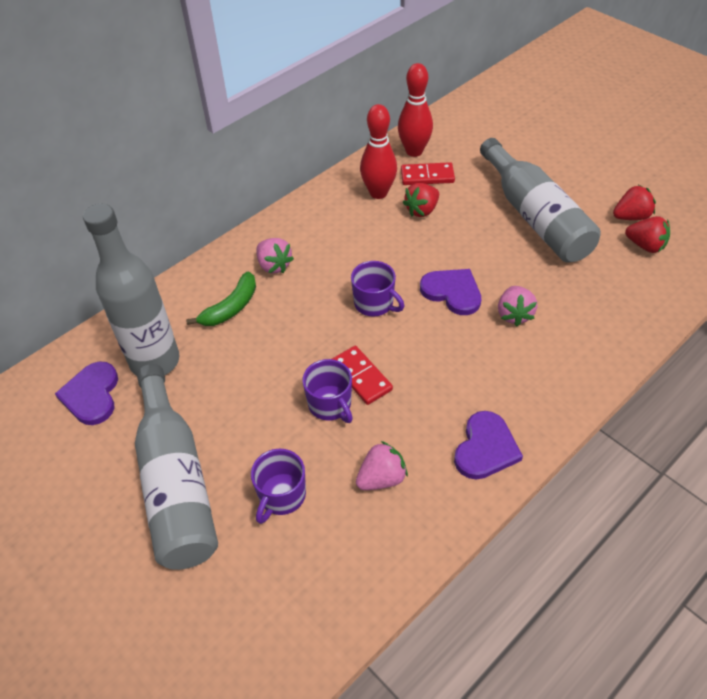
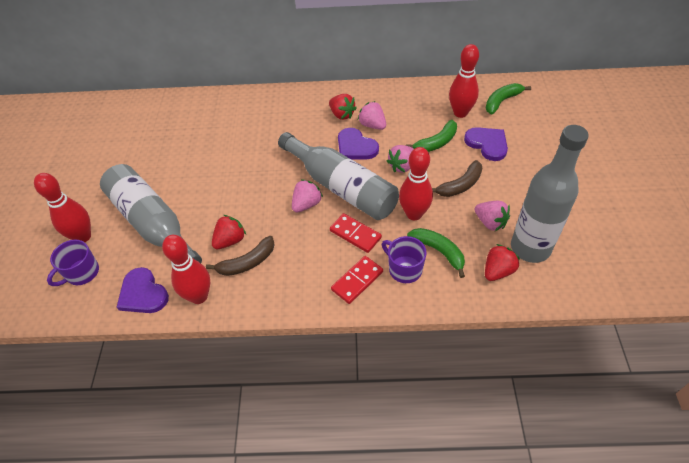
brown banana: none = 0 -> [206,236,275,276] [432,160,482,197] = 2
green banana: [186,272,256,326] = 1 -> [406,120,457,152] [407,228,465,278] [486,83,531,115] = 3
pink strawberry: [256,238,294,273] [356,441,408,490] [498,286,538,326] = 3 -> [292,179,323,213] [358,101,386,130] [387,145,414,173] [475,201,510,231] = 4
purple mug: [251,449,306,524] [302,359,353,423] [351,261,404,317] = 3 -> [47,239,99,286] [382,236,427,283] = 2
red bowling pin: [360,104,397,199] [398,63,433,157] = 2 -> [34,173,91,242] [162,235,210,304] [399,147,433,220] [449,44,479,118] = 4

